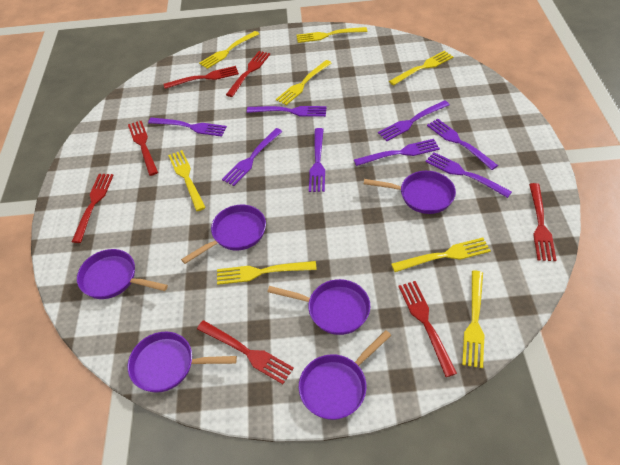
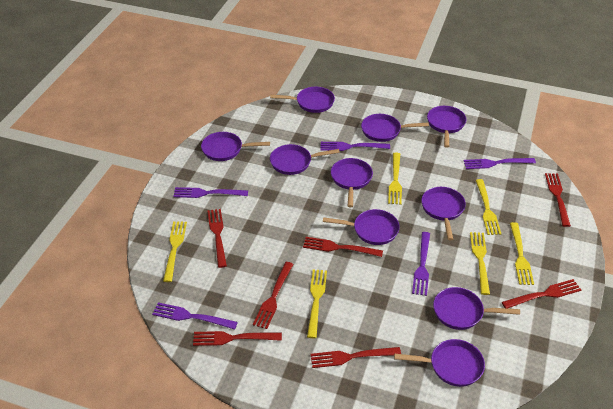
purple fork: [148,117,227,137] [222,128,283,186] [247,106,327,117] [309,128,325,192] [354,139,440,166] [378,100,450,141] [425,152,512,198] [427,119,498,170] = 8 -> [152,302,238,329] [173,187,248,198] [321,142,390,151] [412,232,430,296] [463,158,536,169] = 5
purple pan: [77,249,168,299] [128,332,237,393] [181,205,266,264] [267,279,370,335] [299,330,391,420] [364,171,456,214] = 6 -> [201,132,270,161] [270,87,335,113] [270,144,340,175] [323,209,400,245] [331,158,373,208] [361,114,429,142] [394,339,485,387] [421,187,466,240] [427,106,467,148] [433,287,520,330] = 10
yellow fork: [168,150,206,211] [199,31,259,69] [217,261,317,285] [276,60,331,105] [296,27,367,43] [389,51,453,86] [391,238,491,272] [462,271,485,368] = 8 -> [163,221,187,282] [307,269,327,338] [388,153,402,205] [470,232,490,295] [476,179,501,235] [510,222,534,285] = 6

